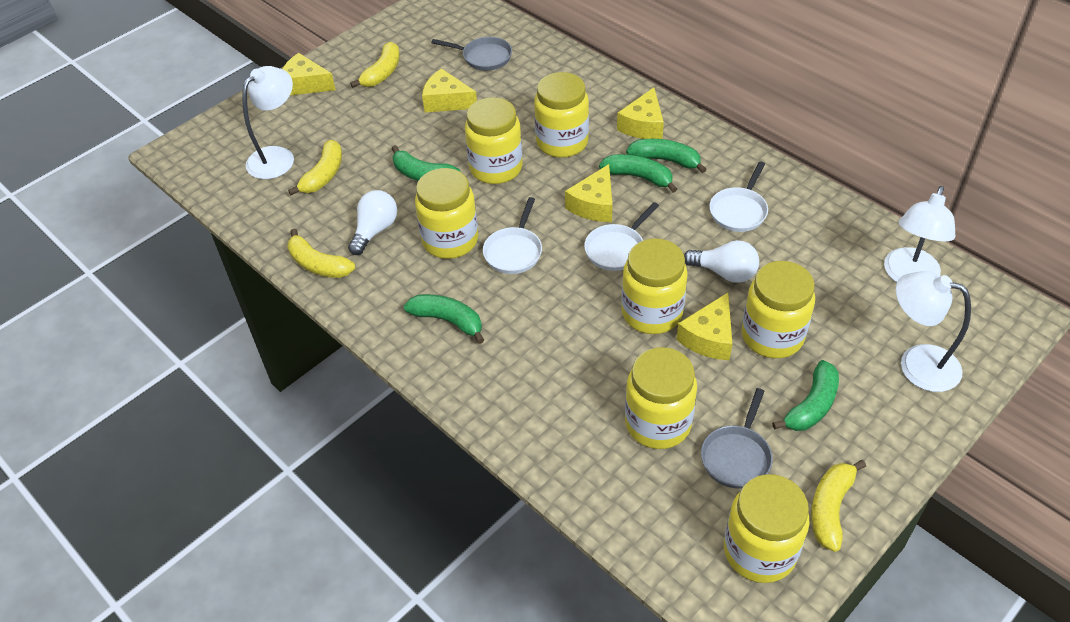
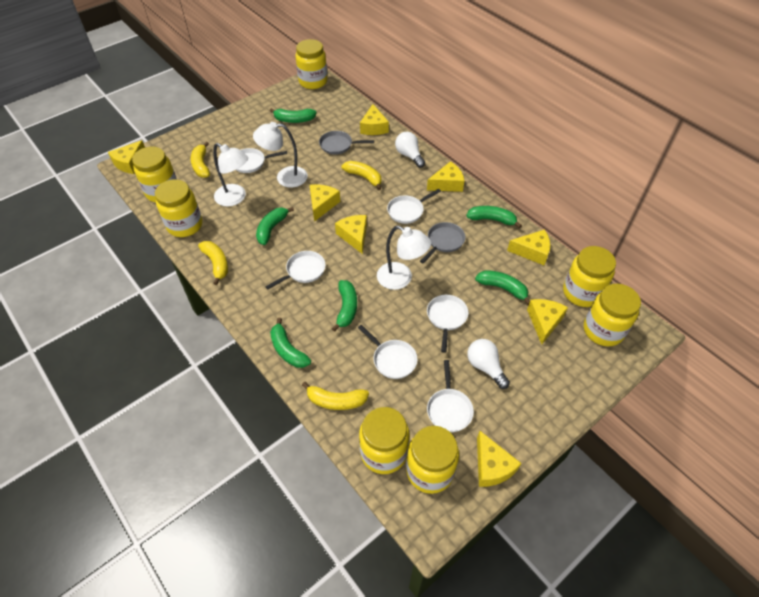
green banana: [391,145,460,181] [404,294,484,344] [599,154,677,193] [626,139,707,173] [772,360,839,431] = 5 -> [256,207,294,245] [270,108,317,123] [270,318,311,368] [332,280,357,332] [466,206,522,228] [475,270,530,305] = 6
white pan: [483,197,542,274] [584,202,659,271] [709,161,768,232] = 3 -> [236,148,287,173] [265,251,326,289] [358,325,417,379] [387,189,441,224] [427,295,468,353] [427,360,474,432] = 6
yellow cheese: [282,53,336,96] [422,68,477,112] [565,164,612,222] [617,88,664,139] [676,293,732,360] = 5 -> [108,140,145,174] [310,184,340,222] [335,215,367,254] [360,104,389,135] [427,161,464,192] [477,431,521,487] [507,230,550,265] [527,299,568,344] = 8

